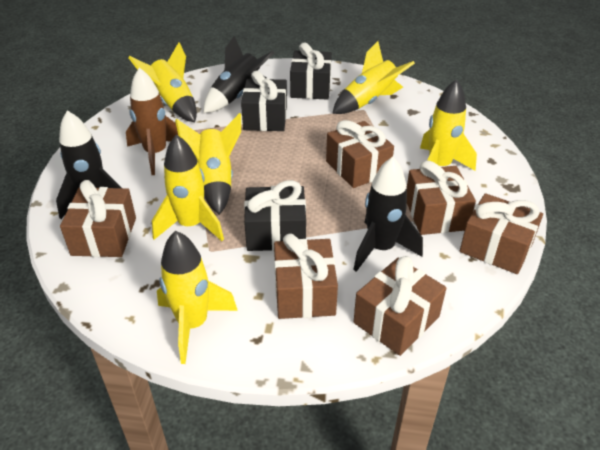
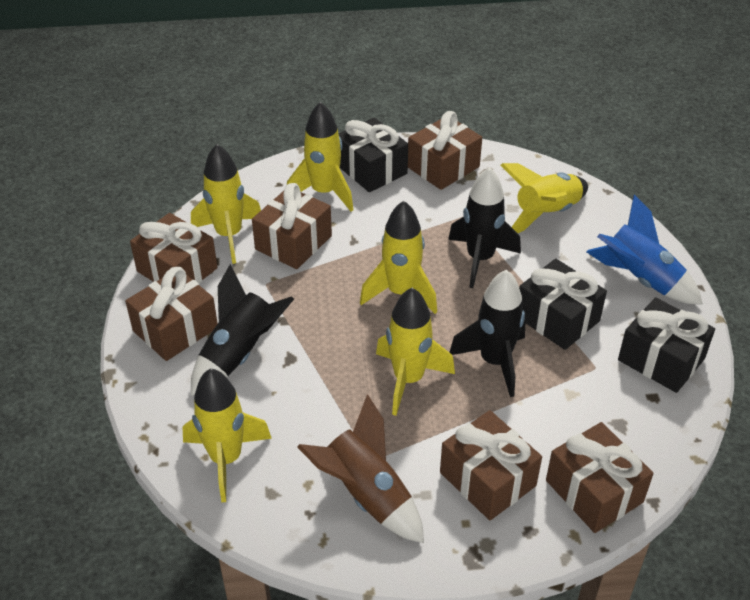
blue rocket: none = 0 -> [586,194,703,305] = 1

